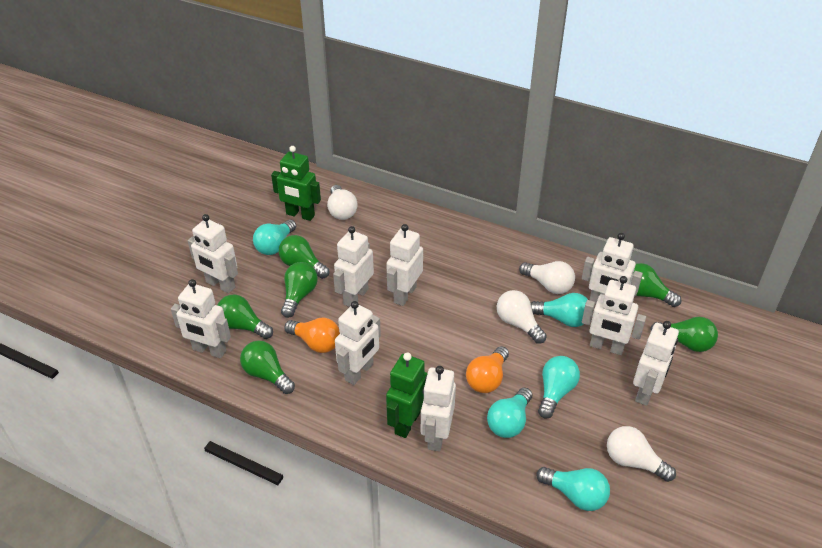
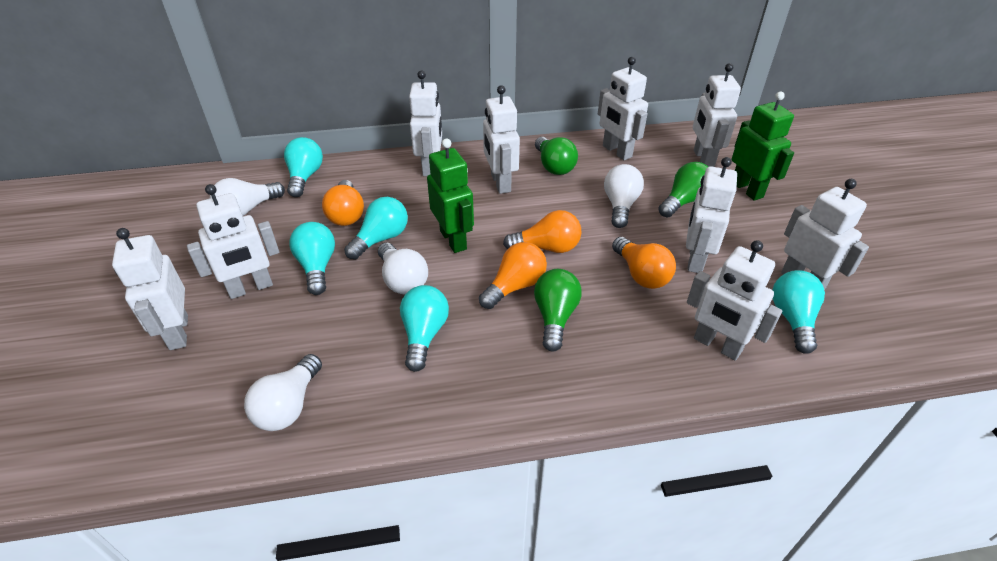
green light bulb: [218,294,273,339] [240,341,295,394] [279,235,329,279] [281,262,318,318] [633,263,681,307] [650,317,718,352] = 6 -> [534,269,582,352] [535,137,578,175] [658,162,708,217] = 3
orange light bulb: [284,318,340,353] [466,346,509,393] = 2 -> [322,180,364,226] [479,242,547,309] [503,210,581,253] [612,237,676,289] = 4

